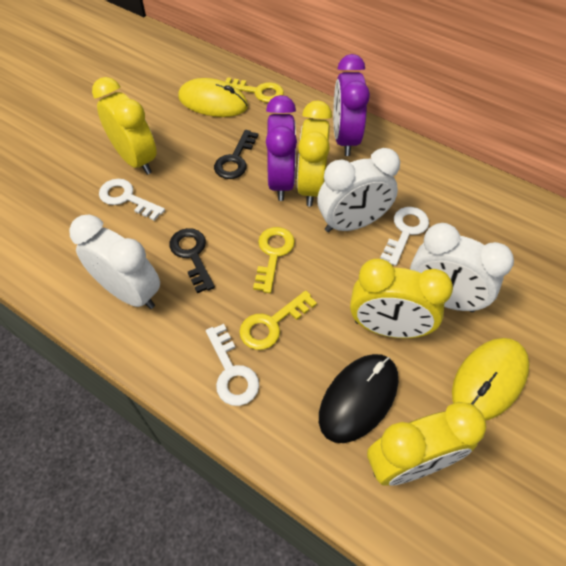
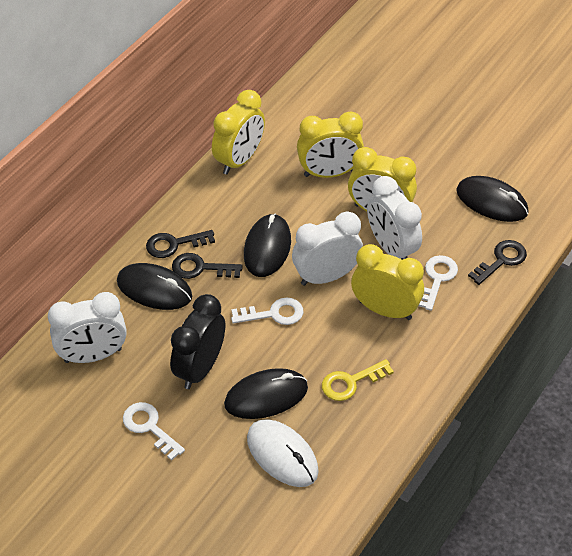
black clock: none = 0 -> [170,294,225,389] = 1
black key: [169,228,215,293] [214,130,258,179] = 2 -> [146,230,215,258] [172,253,243,279] [468,240,527,285] = 3
black mouse: [319,354,398,443] = 1 -> [117,263,192,310] [224,368,308,419] [244,214,291,277] [456,176,529,222] = 4
purple clock: [266,95,297,201] [333,54,370,156] = 2 -> none = 0
white mouse: none = 0 -> [247,419,319,487] = 1
yellow key: [225,77,284,103] [239,290,317,350] [253,227,295,293] = 3 -> [322,359,394,401] = 1
yellow mouse: [178,78,248,117] [452,338,529,421] = 2 -> none = 0

